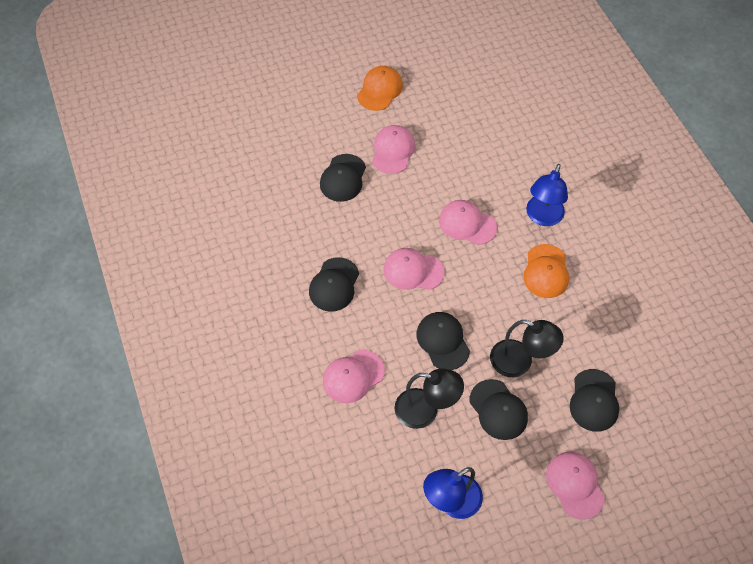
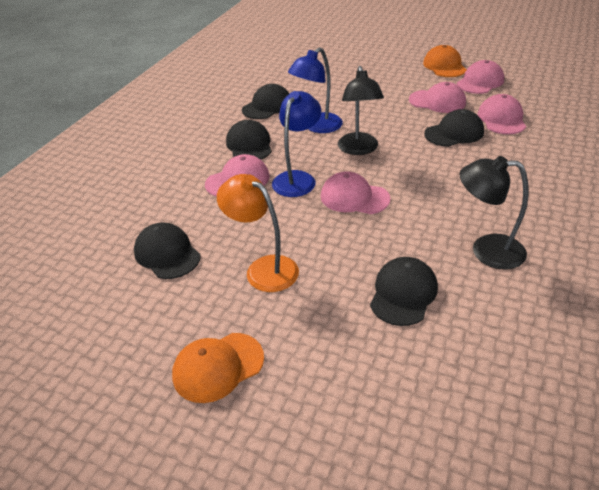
orange lamp: none = 0 -> [217,174,299,292] = 1

